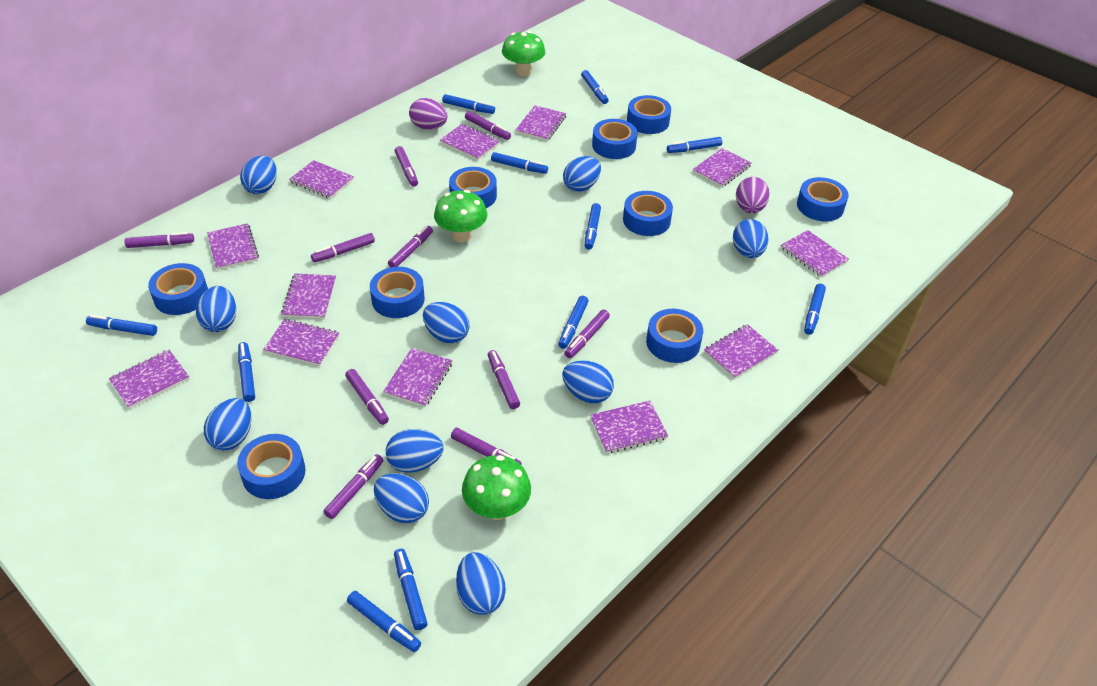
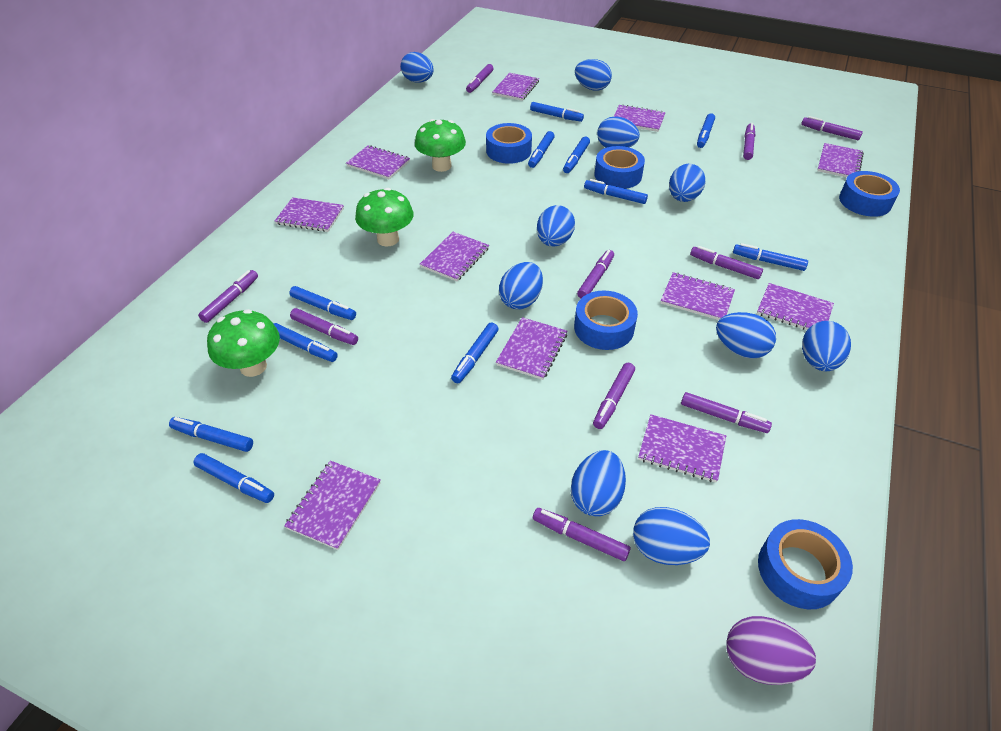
blue tape: [148,263,208,315] [237,434,306,499] [370,267,425,318] [449,167,497,208] [592,119,638,159] [623,191,673,236] [627,95,671,134] [646,309,703,363] [797,177,849,221] = 9 -> [486,123,532,164] [574,291,638,350] [594,146,645,189] [758,519,853,609] [839,171,900,217] = 5
purple egg: [409,98,447,130] [736,177,769,213] = 2 -> [726,616,816,685] = 1
purple notebook: [109,350,190,409] [207,223,259,270] [263,319,339,366] [281,274,336,319] [289,160,354,199] [383,348,452,407] [440,124,500,160] [516,105,566,141] [590,401,668,453] [693,148,752,187] [704,324,778,379] [781,230,849,277] = 12 -> [275,197,344,232] [284,460,381,550] [346,145,410,179] [420,232,489,281] [492,73,539,101] [496,317,567,380] [614,104,666,132] [638,414,726,482] [661,272,735,320] [757,283,834,330] [817,143,864,178] = 11

